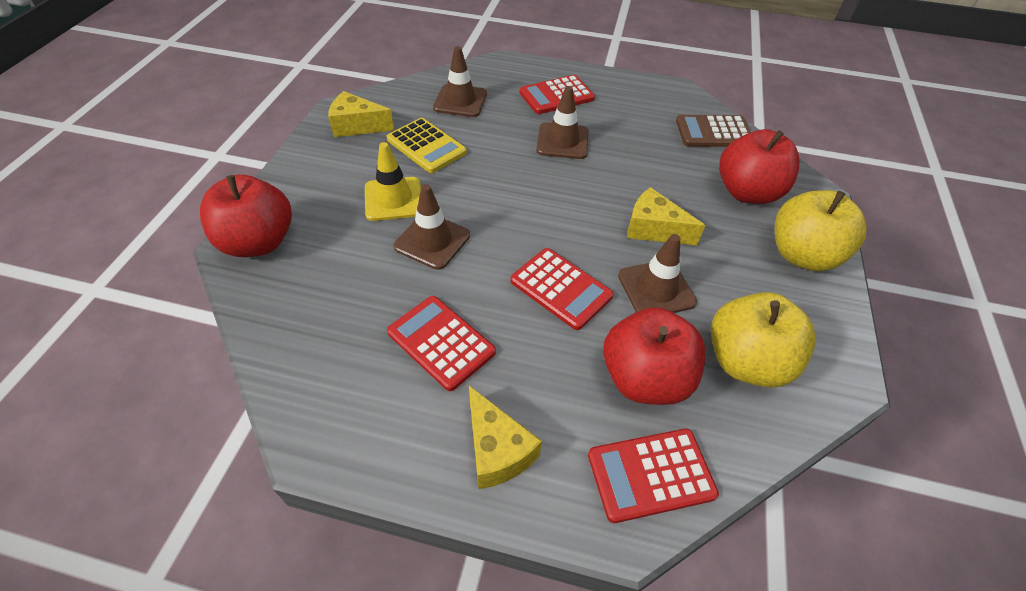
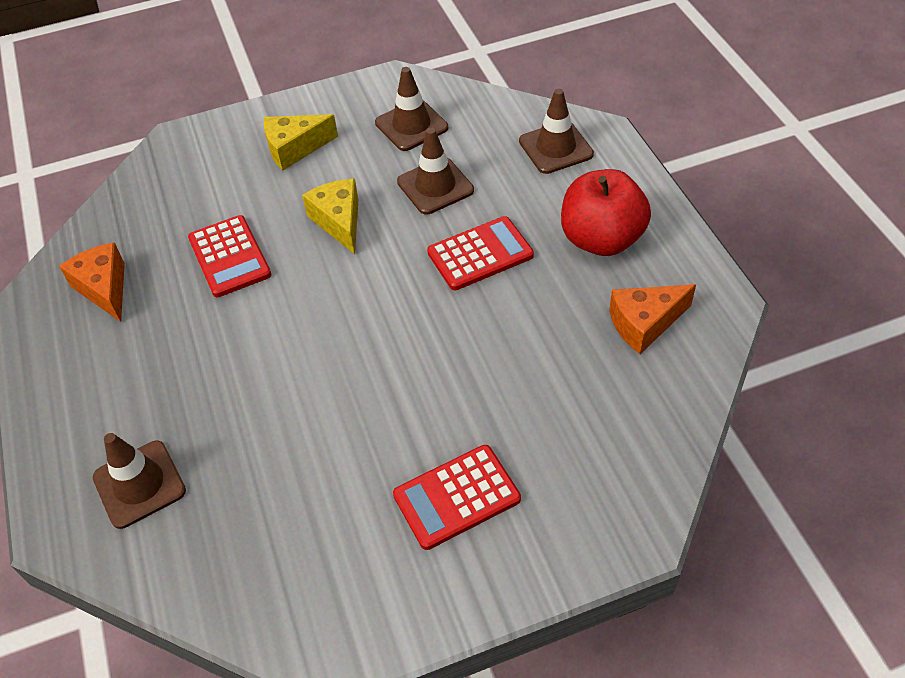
brown calculator: [676,115,751,147] = 1 -> none = 0
orange cheese: none = 0 -> [59,242,125,322] [609,284,696,354] = 2
red apple: [200,175,292,257] [603,307,706,405] [719,129,799,204] = 3 -> [561,169,651,256] = 1
red calculator: [387,296,496,391] [510,248,613,330] [520,75,595,114] [588,429,719,523] = 4 -> [188,215,272,297] [393,445,521,550] [427,216,534,290] = 3
yellow apple: [711,292,816,388] [775,190,867,271] = 2 -> none = 0
yellow calculator: [387,118,467,173] = 1 -> none = 0
yellow cheese: [328,91,394,137] [469,386,542,489] [627,187,705,245] = 3 -> [264,114,338,171] [302,178,359,254] = 2
yellow traffic cone: [365,142,421,221] = 1 -> none = 0

